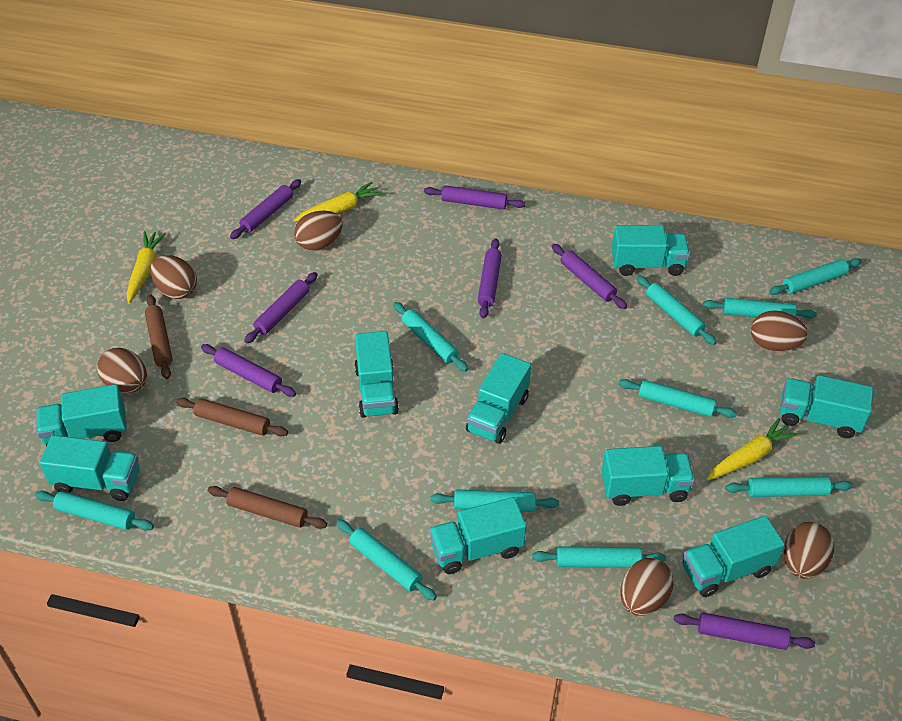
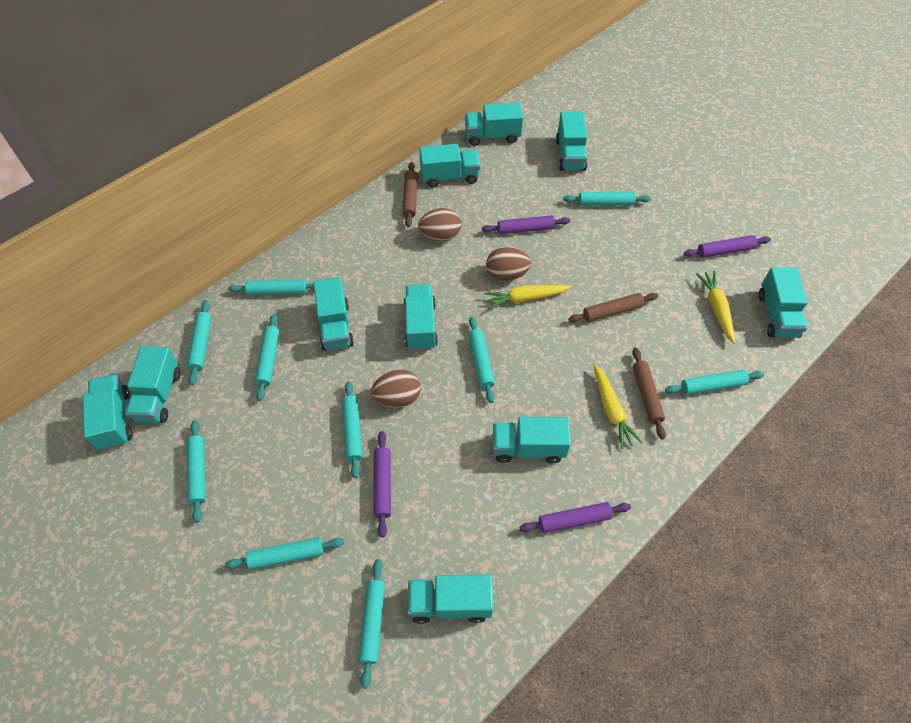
brown egg: [97,348,147,393] [150,255,197,299] [294,211,343,251] [620,558,674,615] [751,310,808,352] [784,522,834,579] = 6 -> [371,370,421,407] [418,208,461,241] [486,247,531,281] = 3
purple rolling pin: [201,344,296,397] [230,179,301,239] [244,272,317,344] [424,185,525,210] [478,238,502,318] [552,244,627,309] [674,612,815,650] = 7 -> [374,431,391,538] [482,215,570,234] [520,502,631,533] [684,235,771,258] = 4
turquoise truck: [36,384,127,446] [39,435,140,501] [354,331,399,418] [430,497,527,574] [466,353,531,444] [601,446,695,506] [612,225,690,276] [683,516,785,597] [780,375,873,438] = 9 -> [83,374,132,450] [125,346,180,423] [314,277,354,351] [404,284,438,351] [407,575,493,624] [420,144,480,188] [465,102,523,146] [493,417,571,463] [556,112,587,171] [758,267,808,338] = 10

